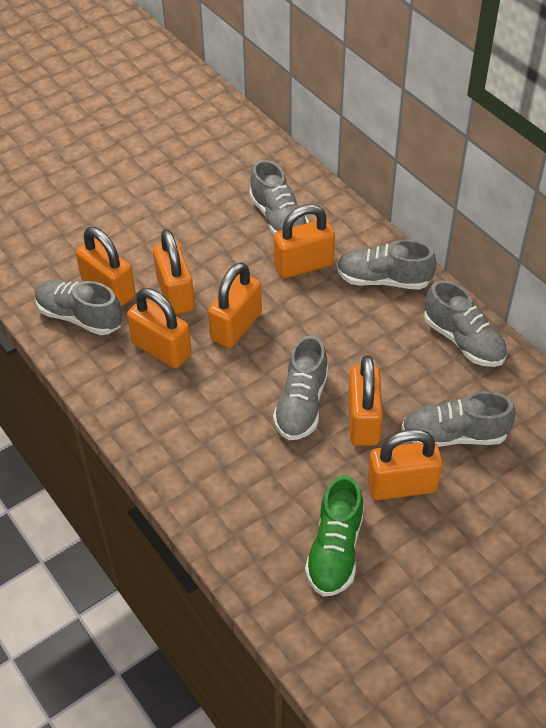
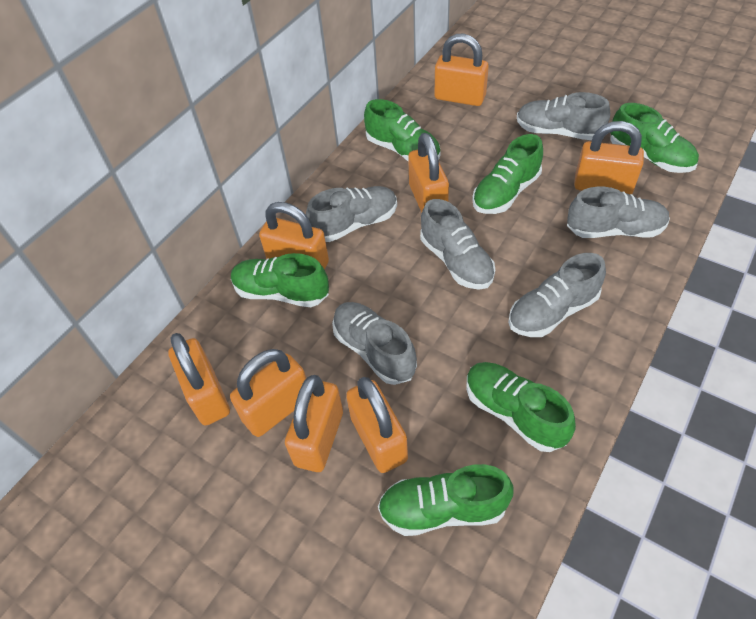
green shoe: [305,475,364,597] = 1 -> [231,253,329,307] [364,99,441,161] [378,464,514,536] [466,362,576,452] [472,134,543,214] [610,103,699,173] = 6
orange padlock: [76,227,136,307] [127,288,192,368] [153,229,195,315] [208,262,262,348] [274,204,335,279] [348,355,383,446] [367,429,443,500] = 7 -> [168,333,230,426] [230,349,306,437] [259,202,329,270] [285,375,343,472] [346,377,408,473] [408,133,449,212] [435,34,489,106] [574,121,644,195] = 8

